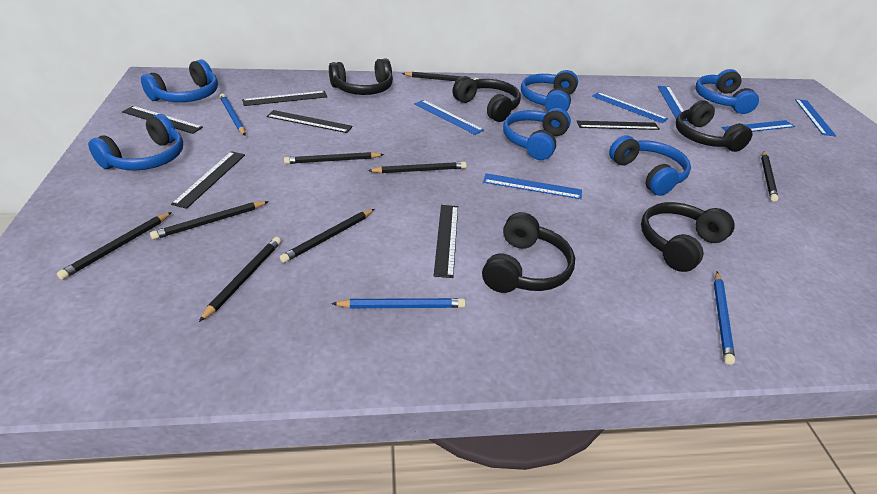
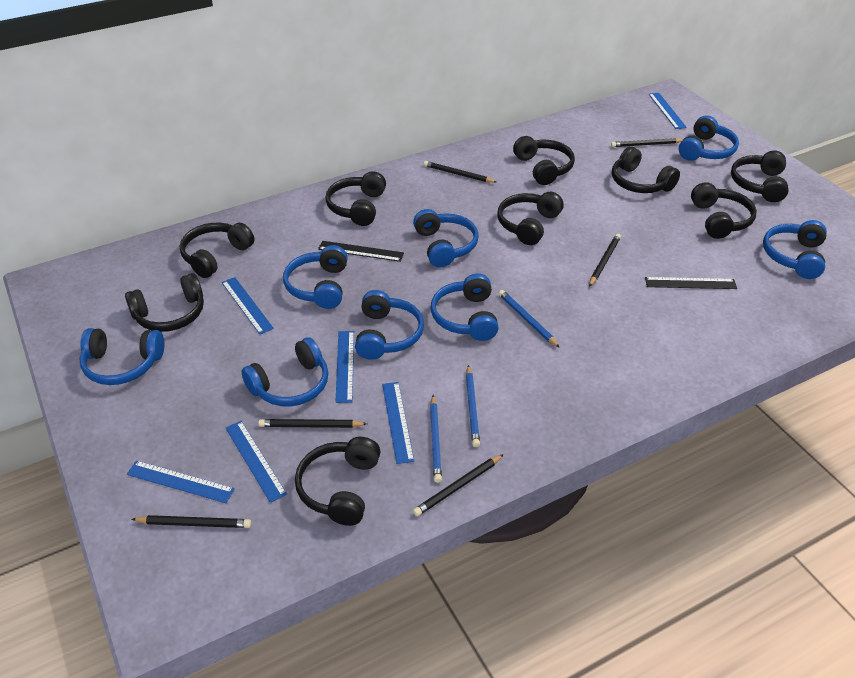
black headphones: [329,58,393,95] [452,76,521,122] [482,212,575,293] [641,202,734,272] [675,100,753,152] = 5 -> [125,273,204,332] [180,223,254,278] [295,437,381,526] [325,171,386,226] [497,192,564,245] [513,136,575,185] [612,147,680,193] [691,182,757,239] [731,151,789,202] = 9
black pencil: [57,212,172,280] [150,201,269,240] [199,237,281,322] [280,209,374,263] [284,152,384,164] [368,162,467,173] [402,72,478,81] [761,151,778,202] = 8 -> [132,515,251,528] [258,419,367,428] [413,454,504,516] [423,161,496,183] [589,234,621,287] [611,138,683,147] = 6
black ruler: [122,106,203,134] [171,151,245,209] [242,91,328,106] [267,110,353,133] [434,205,458,278] [576,121,660,130] = 6 -> [318,241,404,262] [645,277,737,289] = 2
blue headphones: [88,114,183,170] [141,59,218,102] [503,108,571,160] [521,70,578,111] [609,135,691,196] [695,69,759,114] = 6 -> [79,328,164,385] [241,337,329,407] [283,245,348,309] [355,290,424,360] [413,209,479,267] [431,273,499,341] [679,115,739,161] [763,220,827,279] = 8

